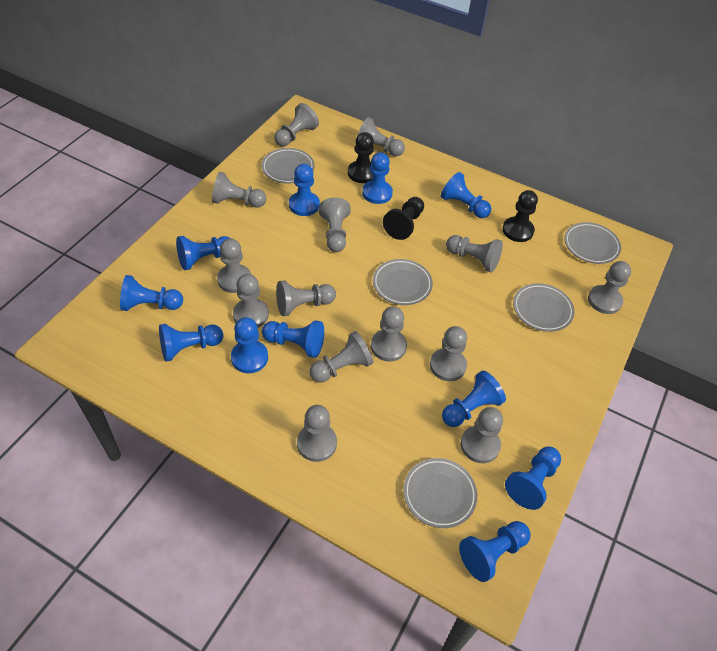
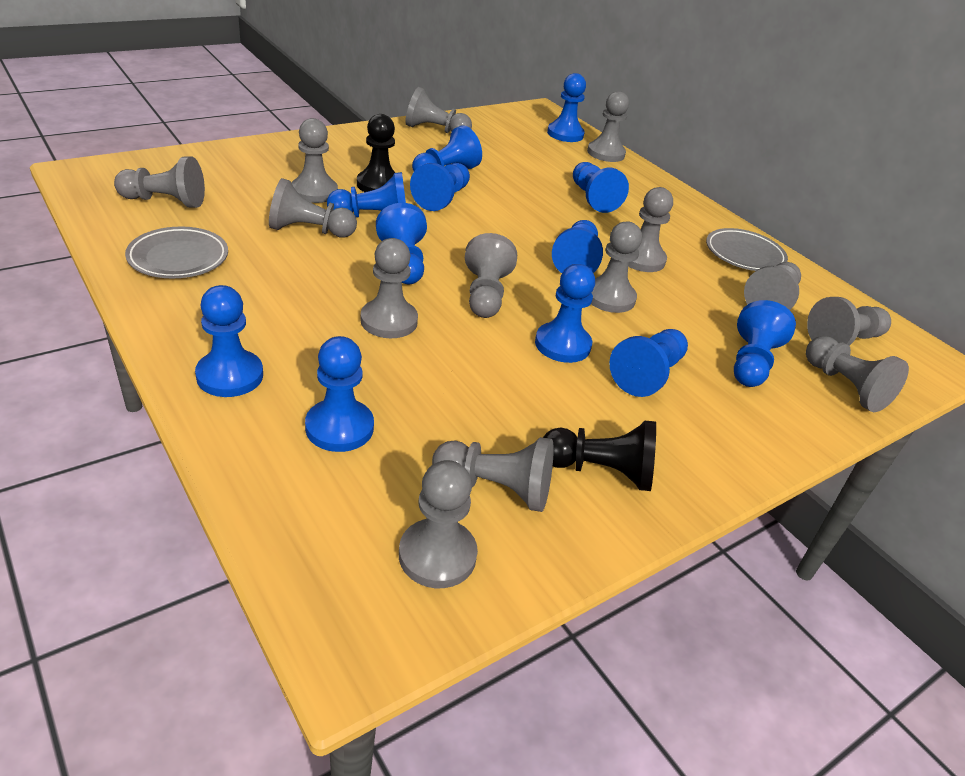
black pawn: [348,132,374,183] [383,197,424,240] [502,190,538,242] = 3 -> [357,114,395,192] [543,421,656,491] = 2
blue pawn: [120,275,183,311] [159,324,223,362] [176,236,230,270] [231,317,268,373] [262,320,324,358] [289,164,320,216] [362,152,393,204] [441,172,491,218] [442,371,506,427] [459,521,531,582] [505,447,561,510] = 11 -> [195,285,263,397] [305,336,374,452] [327,172,406,218] [376,203,427,284] [410,163,470,211] [412,125,482,171] [535,264,595,363] [547,73,586,142] [552,220,603,273] [573,162,629,213] [609,329,688,397] [734,300,796,387] = 12
grey plate: [262,148,315,183] [373,259,433,305] [403,458,477,528] [513,283,574,332] [564,222,621,264] = 5 -> [125,227,228,278] [706,228,788,271] = 2

